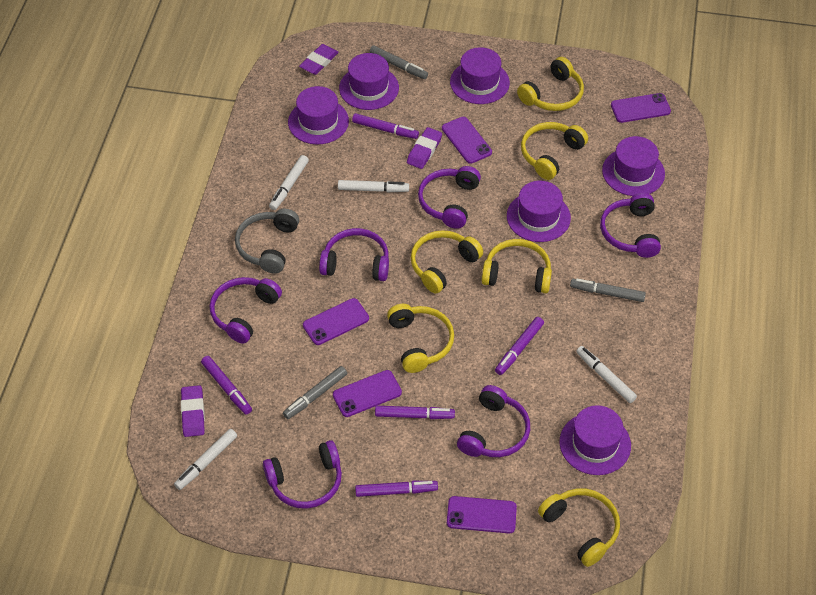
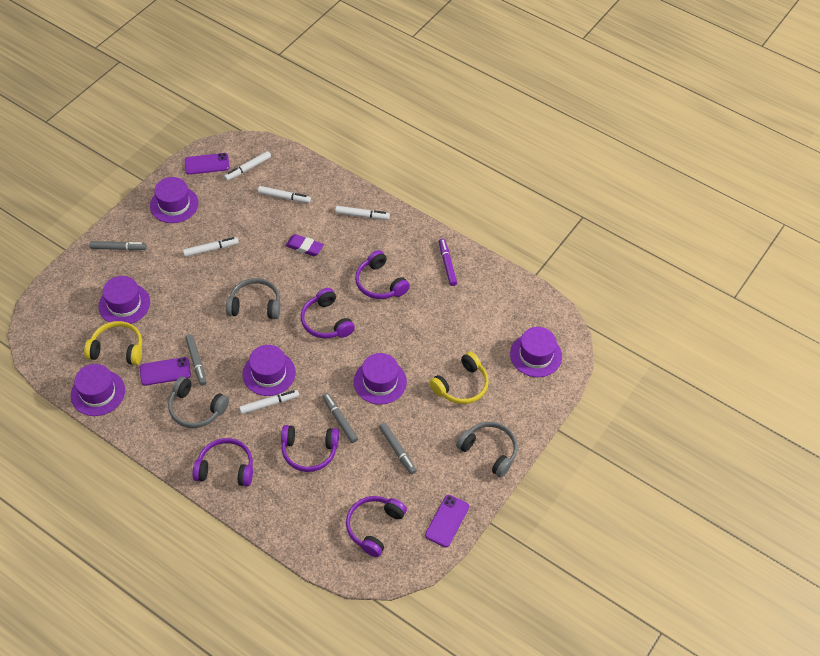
grey headphones: [235,209,299,274] = 1 -> [168,377,229,428] [226,278,281,319] [456,422,517,477] = 3
grey marker: [283,366,347,419] [369,45,428,79] [570,279,646,302] = 3 -> [90,241,147,251] [185,334,207,385] [322,393,358,443] [379,423,416,474] = 4
purple eraser: [181,385,205,437] [299,44,339,75] [407,127,442,169] = 3 -> [286,234,324,256] = 1
purple headphones: [210,277,282,344] [263,440,342,509] [319,228,389,281] [418,166,481,229] [457,385,530,457] [600,193,661,258] = 6 -> [192,438,253,487] [281,425,339,472] [301,288,355,339] [346,496,407,557] [355,250,410,299] = 5
purple marker: [201,356,252,415] [352,113,419,139] [355,481,438,497] [375,406,455,419] [495,317,544,375] = 5 -> [439,239,457,286] = 1
purple phone: [303,298,369,345] [333,370,402,417] [442,117,492,164] [447,496,517,533] [611,93,671,123] = 5 -> [140,357,191,386] [185,153,230,175] [425,495,469,547] = 3
white marker: [174,429,237,490] [269,155,309,210] [338,180,409,192] [576,346,637,403] = 4 -> [183,237,239,257] [224,151,271,181] [239,390,299,414] [258,186,311,203] [335,206,390,220] = 5
yellow headphones: [387,304,454,373] [411,230,483,294] [482,239,552,293] [517,57,584,111] [521,122,588,180] [538,488,620,567] = 6 -> [84,321,142,365] [429,352,489,404] = 2

